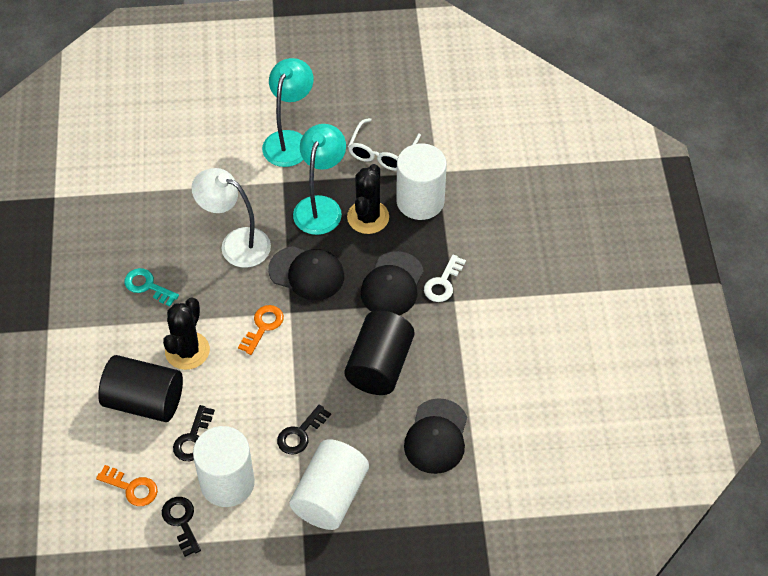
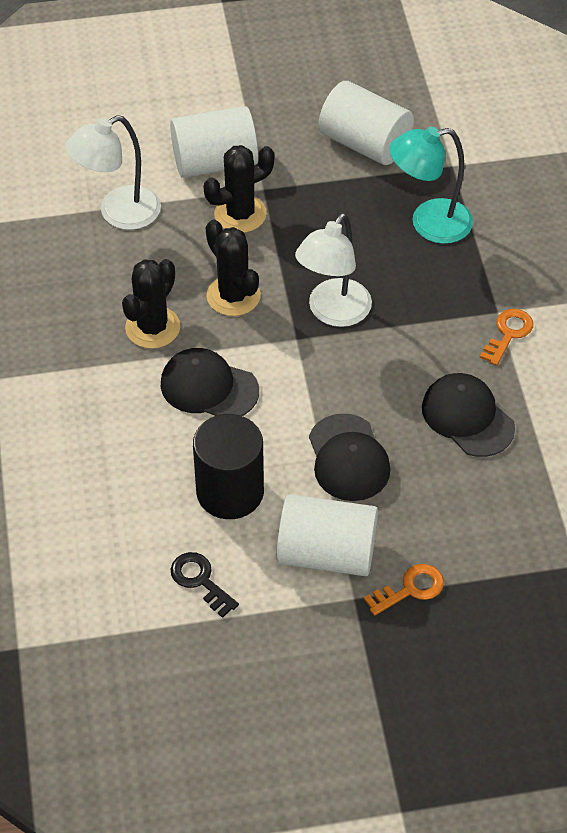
black cactus: [163,297,210,370] [347,164,389,234] = 2 -> [122,259,180,349] [204,145,275,233] [206,220,261,316] = 3
black cylinder: [98,355,183,422] [344,310,414,395] = 2 -> [193,414,264,519] = 1
black key: [162,497,201,557] [173,405,215,461] [277,404,331,455] = 3 -> [171,552,239,618] = 1
turquoise key: [124,268,179,306] = 1 -> none = 0
turquoise lamp: [262,58,314,167] [293,124,346,235] = 2 -> [389,126,473,244] = 1
white glasses: [348,118,421,171] = 1 -> none = 0
white key: [424,255,466,302] = 1 -> none = 0
white lamp: [192,168,271,268] = 1 -> [65,115,161,230] [295,213,372,327] = 2

